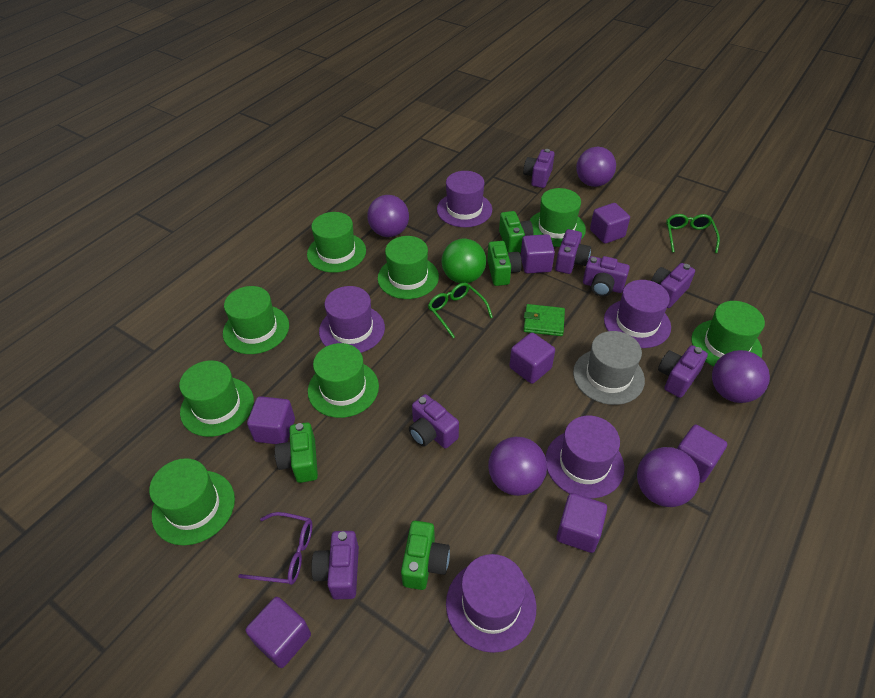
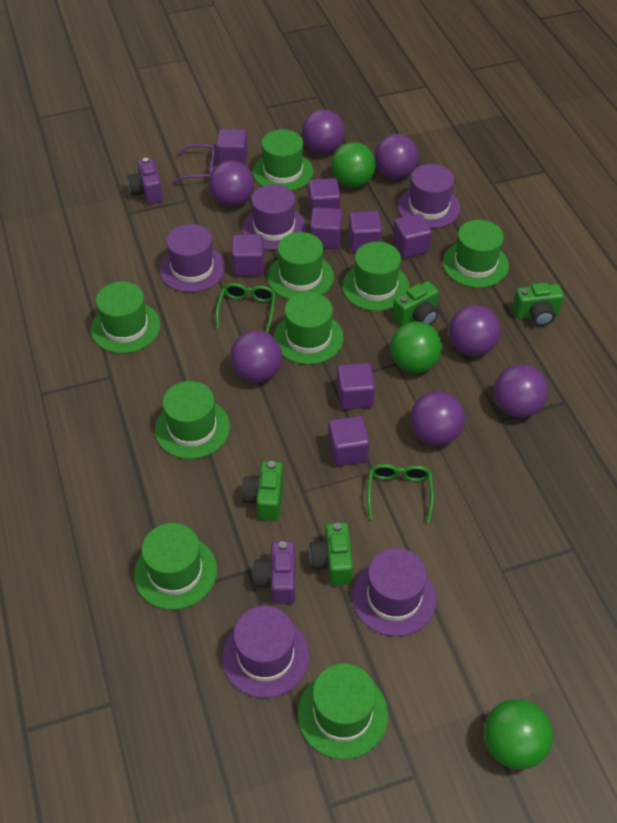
green ball: [441,239,486,283] = 1 -> [331,142,376,188] [390,321,442,373] [484,699,553,770] = 3
green hat: [149,458,235,545] [179,360,254,437] [223,286,289,354] [307,212,366,273] [308,343,379,418] [378,236,439,299] [530,188,586,247] [691,301,765,366] = 8 -> [91,282,161,353] [134,523,217,610] [155,381,230,459] [253,129,313,191] [267,232,334,299] [274,292,344,365] [297,663,388,759] [342,242,409,311] [443,220,509,288] = 9
green wallet: [524,304,565,336] = 1 -> none = 0
grey hat: [573,331,645,405] = 1 -> none = 0
purple ball: [367,195,409,237] [488,437,547,496] [576,147,616,187] [637,447,700,507] [712,350,770,403] = 5 -> [209,161,254,207] [230,330,282,382] [302,109,345,154] [374,134,419,179] [410,391,465,446] [449,305,500,356] [494,364,548,418] = 7
purple camera: [311,531,359,599] [409,394,459,449] [523,149,555,188] [555,229,591,274] [583,256,630,296] [651,263,695,308] [658,345,708,398] = 7 -> [127,158,163,204] [253,541,295,604] = 2
purple cube: [246,597,311,668] [247,396,295,444] [509,332,555,384] [521,234,555,274] [556,493,607,553] [590,203,630,244] [677,424,727,483] = 7 -> [216,129,248,166] [232,234,264,276] [308,178,340,215] [310,207,342,249] [328,416,370,466] [337,363,375,410] [349,211,382,253] [393,213,432,258] = 8

